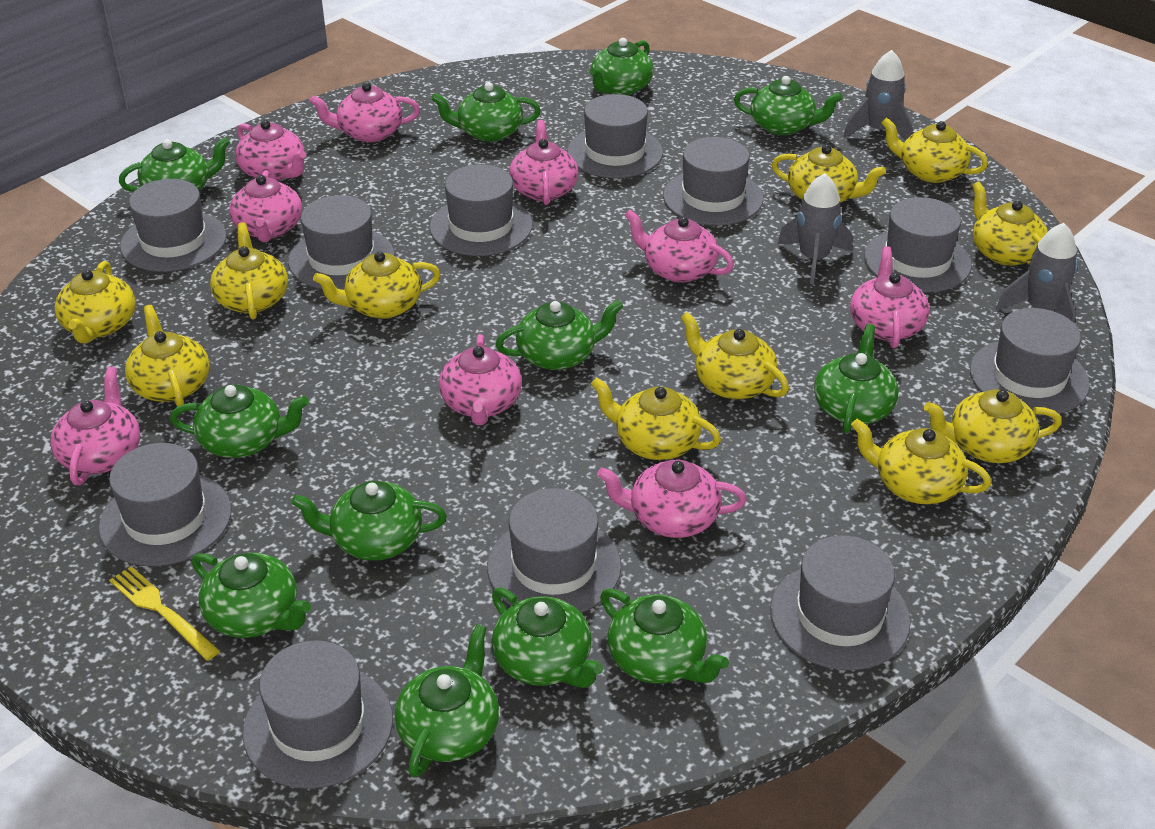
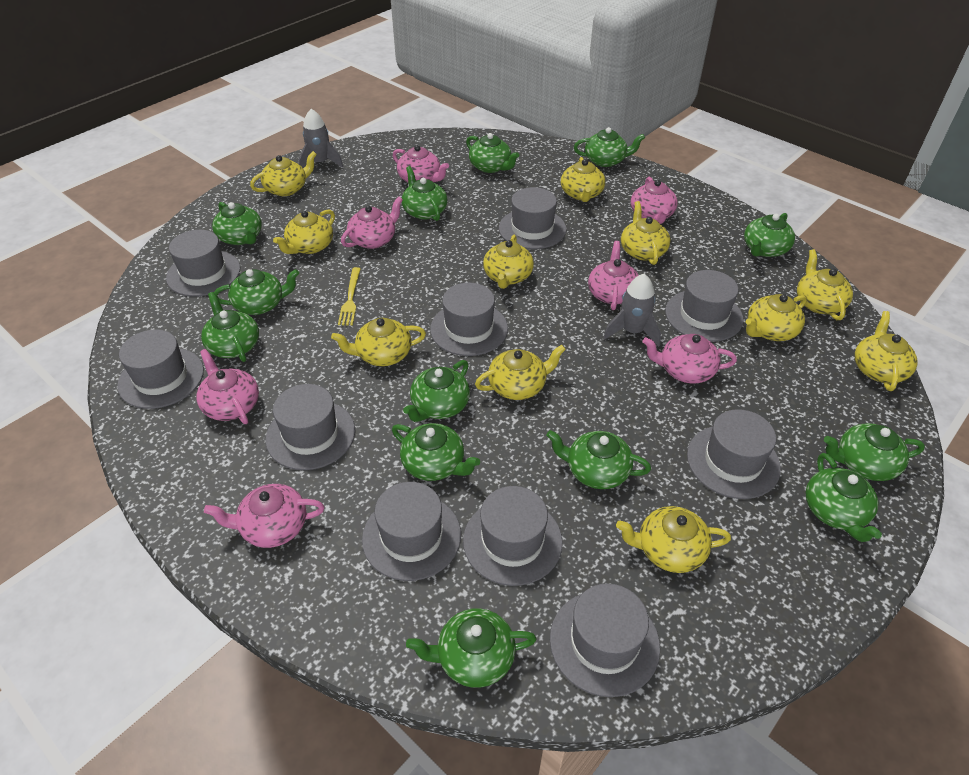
green teapot: [119,137,230,192] [170,385,309,458] [192,553,311,638] [291,481,447,561] [394,624,499,778] [431,82,541,142] [492,588,603,688] [496,300,623,370] [590,38,654,95] [600,589,729,684] [734,76,843,135] [814,324,899,433] = 12 -> [201,292,259,362] [212,202,262,245] [214,269,299,315] [392,423,480,481] [402,166,448,221] [403,360,470,422] [406,608,537,688] [466,133,519,173] [546,430,651,489] [574,127,645,167] [744,213,795,257] [806,453,882,542] [824,423,925,481] = 13
grey hat: [99,443,231,566] [120,179,227,272] [242,640,393,789] [288,195,395,290] [429,164,533,256] [487,488,621,613] [567,94,663,178] [663,137,764,226] [770,535,911,670] [864,197,972,293] [970,308,1090,416] = 11 -> [117,330,204,409] [166,230,240,297] [265,384,355,470] [362,482,461,581] [430,283,508,356] [463,486,563,586] [499,187,566,249] [550,583,660,697] [665,270,743,342] [687,409,781,499] = 10
grey rocket: [777,173,853,284] [844,50,913,141] [996,223,1078,324] = 3 -> [299,109,343,168] [603,274,661,347] = 2
pink teapot: [50,367,140,485] [229,170,302,242] [235,120,306,181] [309,83,420,142] [439,334,522,425] [509,120,578,205] [597,459,747,538] [625,210,734,283] [850,246,929,348] = 9 -> [196,349,259,424] [204,484,324,548] [341,197,403,249] [393,145,449,182] [588,241,638,310] [631,177,678,224] [643,334,737,383] = 7

